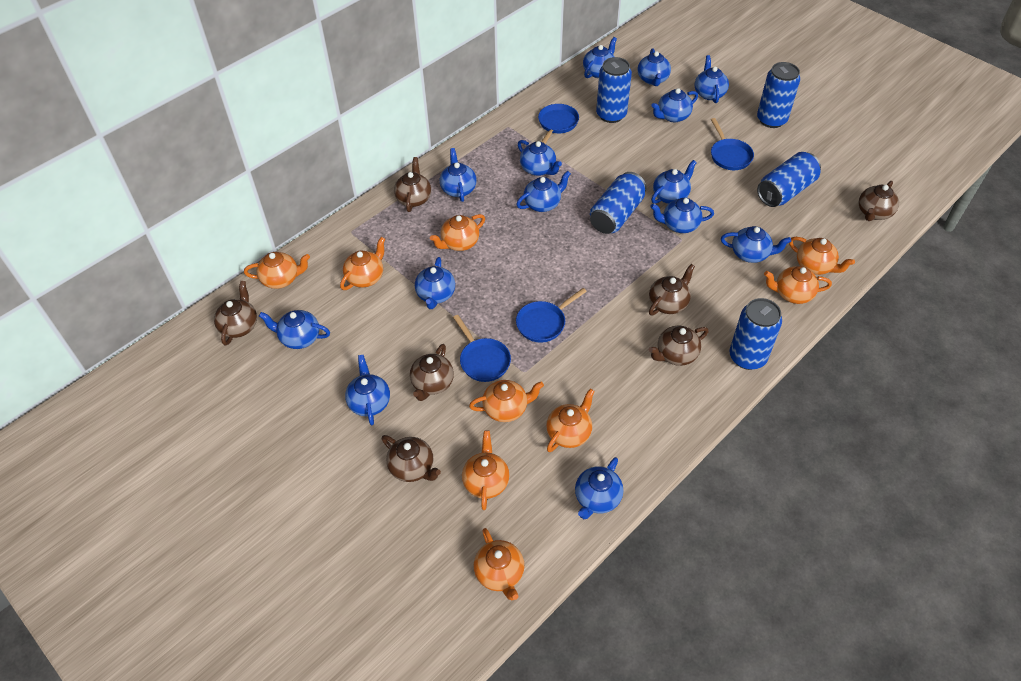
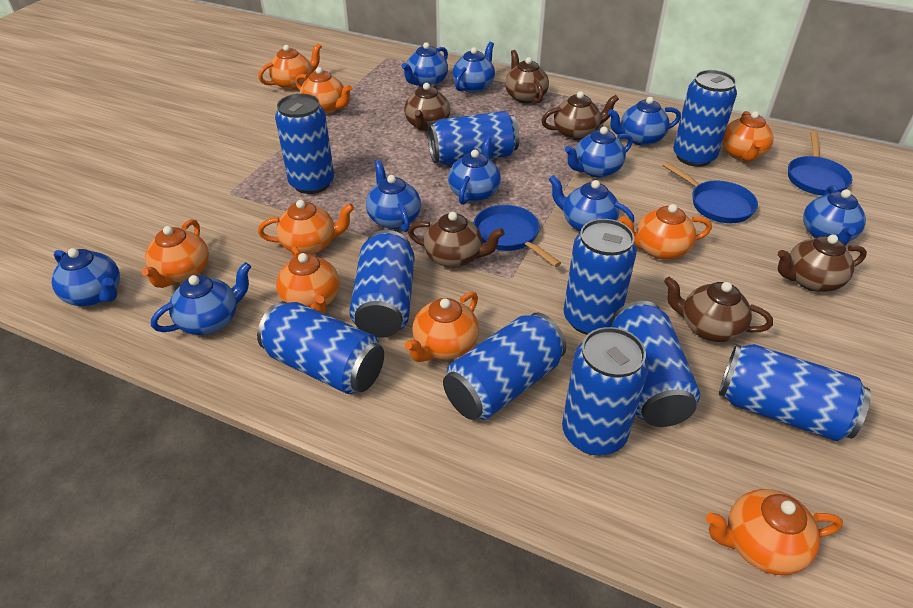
blue can: [590,172,647,234] [596,57,632,123] [729,298,782,370] [757,62,800,128] [757,152,821,207] = 5 -> [257,301,384,394] [275,94,334,194] [349,230,415,338] [428,111,519,165] [443,313,566,420] [562,327,649,455] [564,219,637,335] [611,301,700,427] [673,70,737,167] [719,344,871,441] = 10
blue pan: [453,315,511,382] [516,288,587,343] [538,104,579,144] [711,118,754,170] = 4 -> [473,205,561,267] [662,162,758,223] [788,131,852,196] = 3
blue teapot: [259,310,330,349] [345,355,390,425] [415,257,455,309] [440,148,477,202] [516,171,571,212] [518,140,562,176] [575,457,623,519] [583,37,617,78] [638,48,671,86] [650,198,714,233] [651,88,698,122] [651,160,697,204] [695,55,729,103] [721,226,791,263] = 14 -> [51,248,120,306] [151,262,251,335] [366,160,421,232] [402,42,448,87] [448,136,501,205] [452,42,495,93] [549,175,634,232] [565,127,633,178] [608,97,681,146] [803,185,866,246] = 10
brown teapot: [214,281,257,346] [382,435,441,482] [394,157,431,212] [410,344,454,401] [649,264,695,315] [649,326,709,366] [859,181,899,221] = 7 -> [404,83,450,131] [408,212,505,268] [505,50,549,104] [541,91,619,140] [664,277,773,342] [778,235,867,292] = 6

